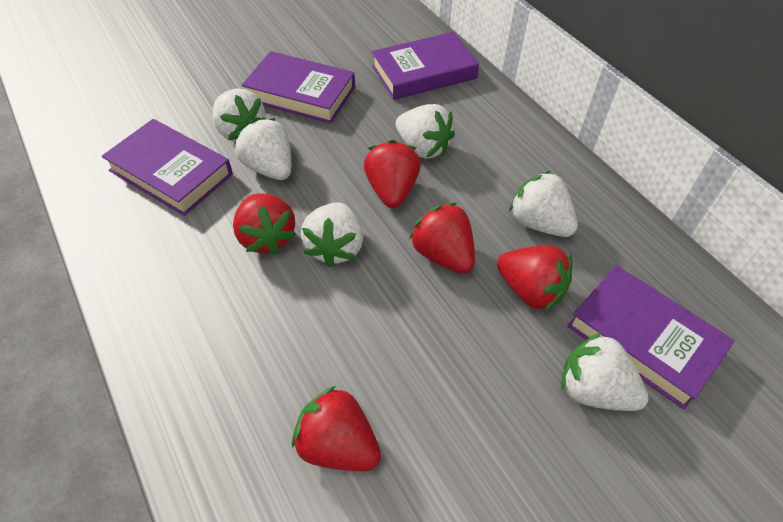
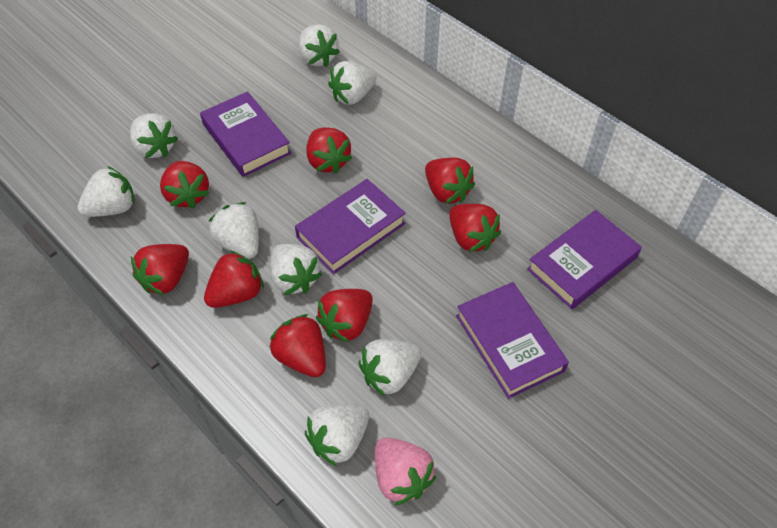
pink strawberry: none = 0 -> [375,438,436,506] = 1
red strawberry: [233,193,297,255] [292,386,381,471] [364,140,421,208] [409,203,475,274] [497,245,572,311] = 5 -> [131,244,189,295] [160,161,209,209] [204,250,264,308] [270,314,326,377] [306,127,352,173] [316,289,373,343] [425,158,475,204] [449,204,501,252] = 8
white strawberry: [212,88,266,142] [234,118,291,180] [301,202,363,267] [395,104,455,159] [509,171,578,237] [561,332,648,411] = 6 -> [77,166,135,217] [130,113,178,158] [209,202,259,259] [270,244,322,295] [299,24,340,67] [305,404,369,466] [328,61,377,105] [359,339,421,397] = 8

